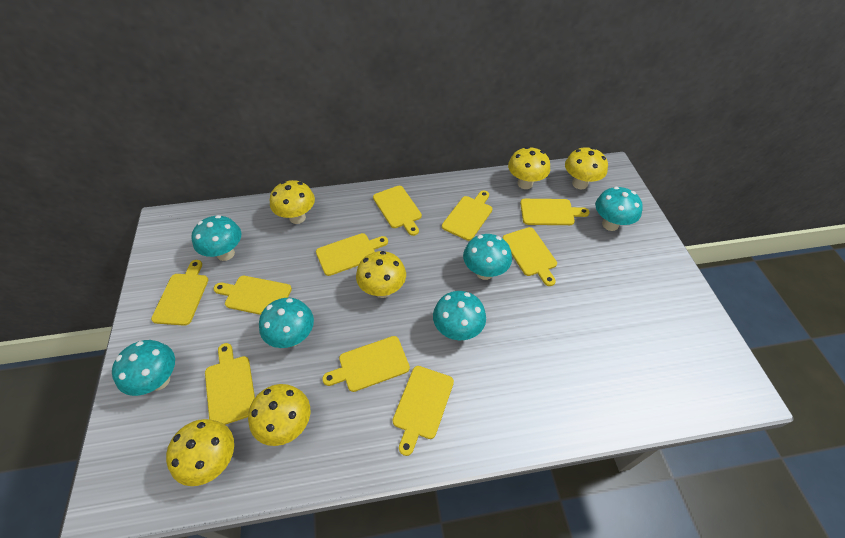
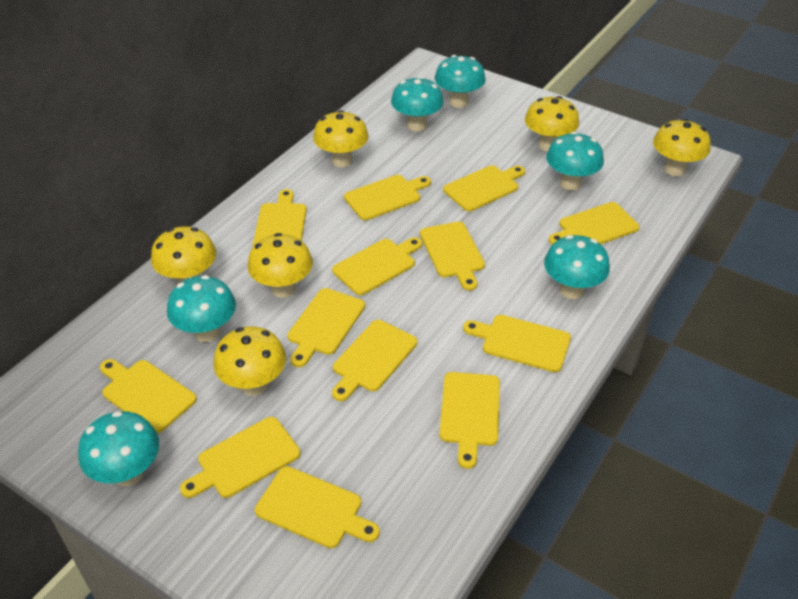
yellow cutting board: [151,260,208,326] [205,343,255,425] [213,276,292,315] [316,233,388,276] [322,336,410,392] [373,186,422,236] [392,366,454,456] [442,191,492,241] [502,227,557,286] [520,199,589,225] = 10 -> [100,359,197,433] [180,417,301,498] [253,189,307,246] [255,466,380,548] [287,288,365,367] [332,237,422,295] [332,320,417,401] [344,175,431,220] [420,222,485,291] [439,372,500,469] [443,165,525,211] [463,315,571,372] [549,202,640,245] = 13

